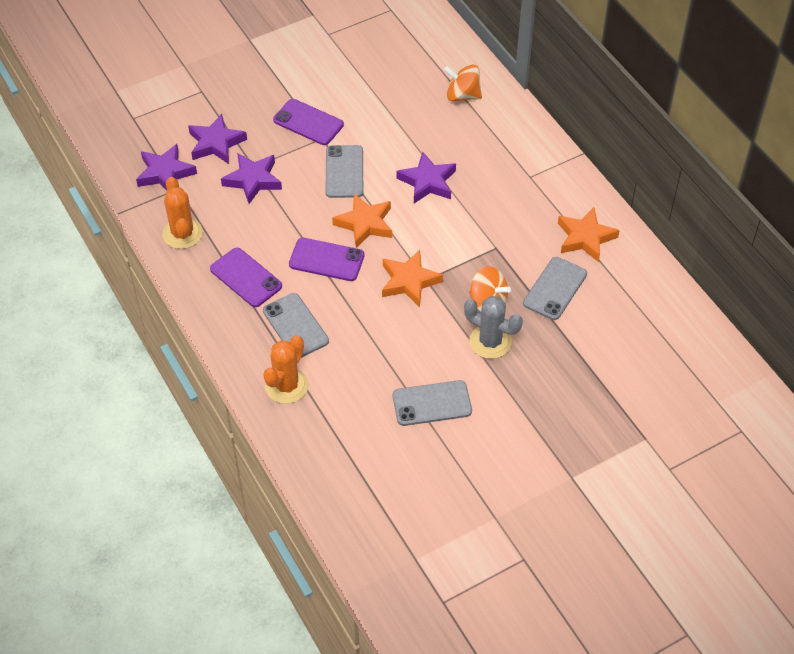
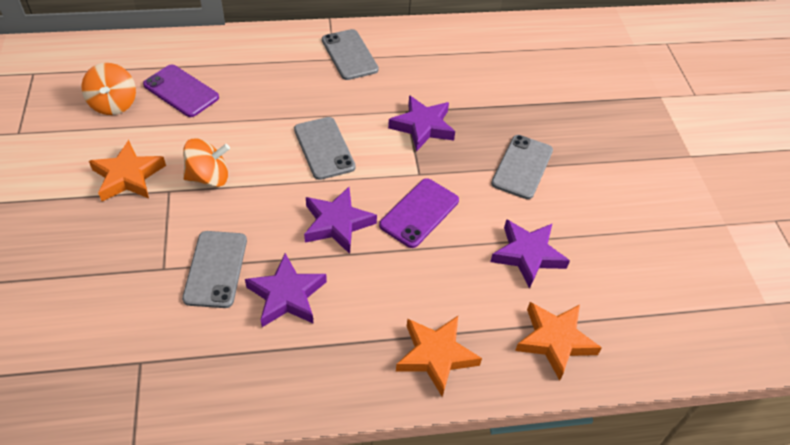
grey cactus: [464,296,523,359] = 1 -> none = 0
orange cactus: [162,177,203,249] [263,335,309,404] = 2 -> none = 0
purple phone: [210,248,282,307] [273,99,344,145] [289,238,365,281] = 3 -> [143,65,219,117] [379,178,459,248] = 2

